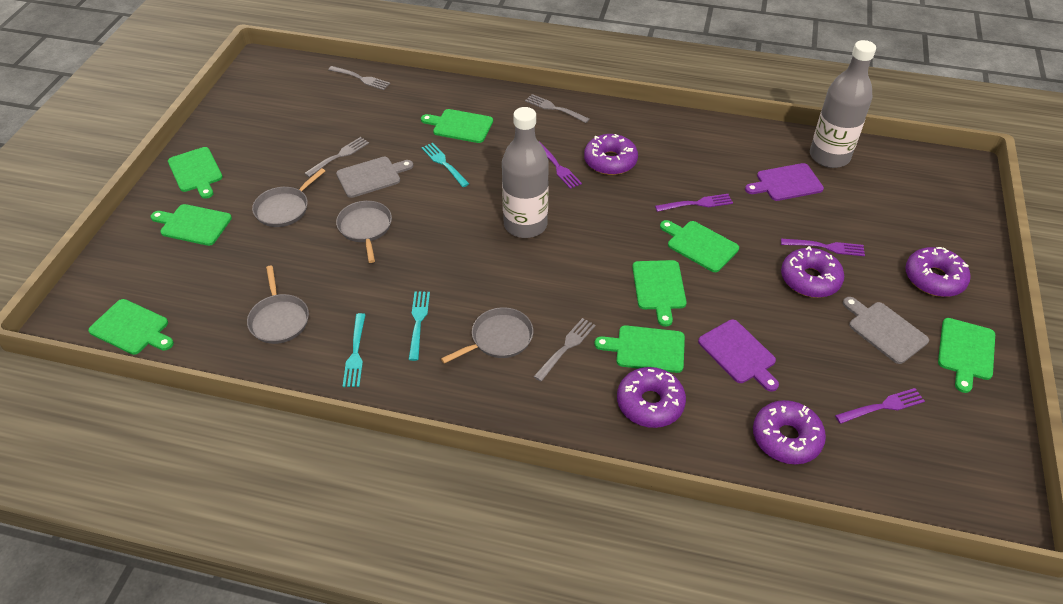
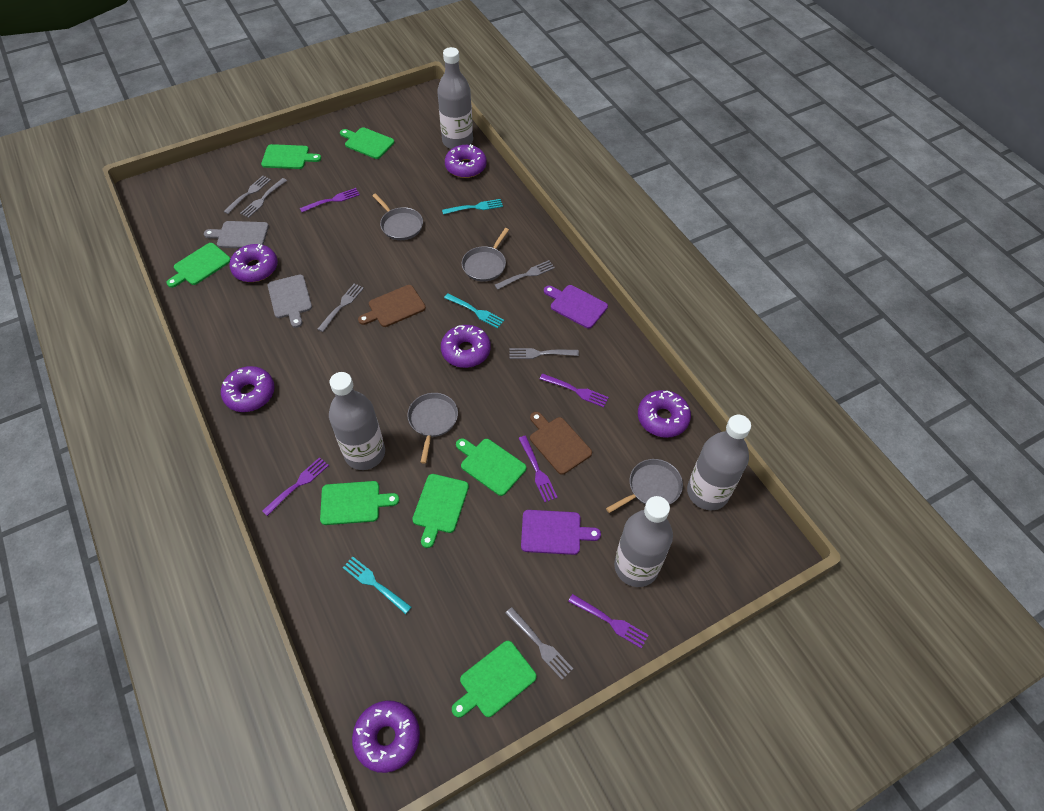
brown cutting board: none = 0 -> [358,285,426,327] [530,412,592,475] = 2
green cutting board: [88,299,174,355] [151,204,232,246] [168,147,223,199] [421,109,493,143] [594,325,685,373] [632,260,687,327] [660,220,739,272] [938,318,995,393] = 8 -> [166,243,231,288] [261,144,321,169] [320,481,399,525] [340,127,394,159] [412,474,469,548] [452,641,537,718] [456,438,526,496] = 7
grey bottle: [502,107,549,238] [810,40,876,168] = 2 -> [329,372,385,470] [437,47,473,149] [614,496,673,587] [687,415,751,510] = 4
grey fork: [304,137,369,177] [328,66,391,90] [525,94,589,123] [533,318,596,382] = 4 -> [223,176,271,214] [240,178,287,218] [318,283,364,332] [495,260,555,290] [505,607,573,680] [510,348,579,359] = 6
purple donut: [584,134,638,175] [617,367,686,428] [753,400,826,464] [781,246,844,298] [905,247,971,297] = 5 -> [221,366,275,412] [229,244,278,282] [352,700,420,773] [441,325,491,368] [445,144,487,178] [638,390,691,438] = 6
purple fork: [539,142,582,189] [655,194,733,212] [781,239,865,256] [835,388,925,424] = 4 -> [262,457,329,516] [300,188,360,212] [518,436,558,502] [540,373,609,407] [568,594,648,649] = 5

